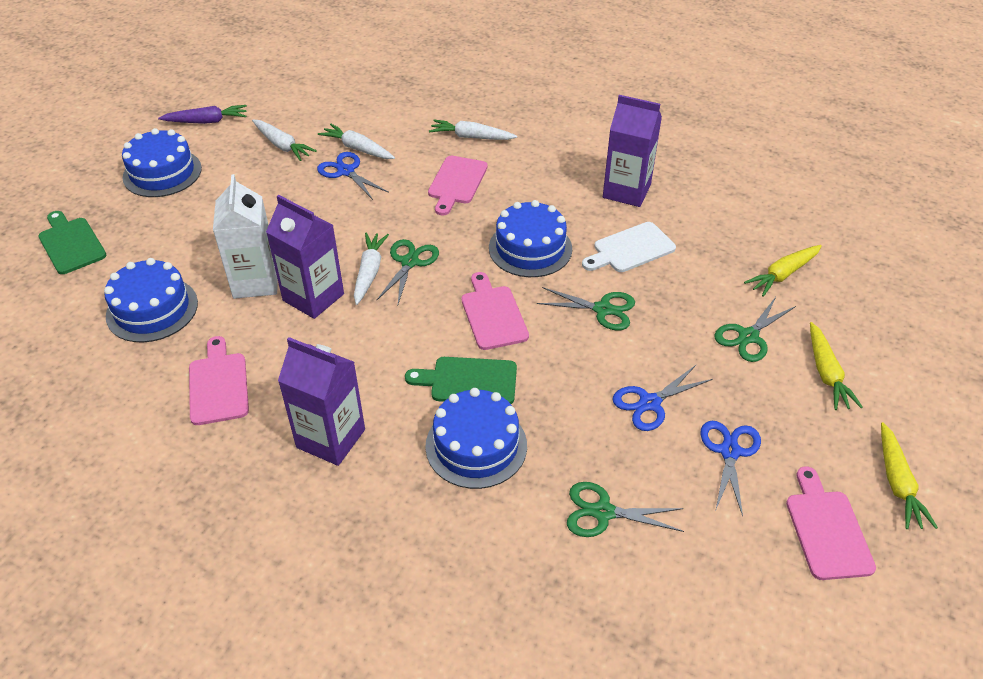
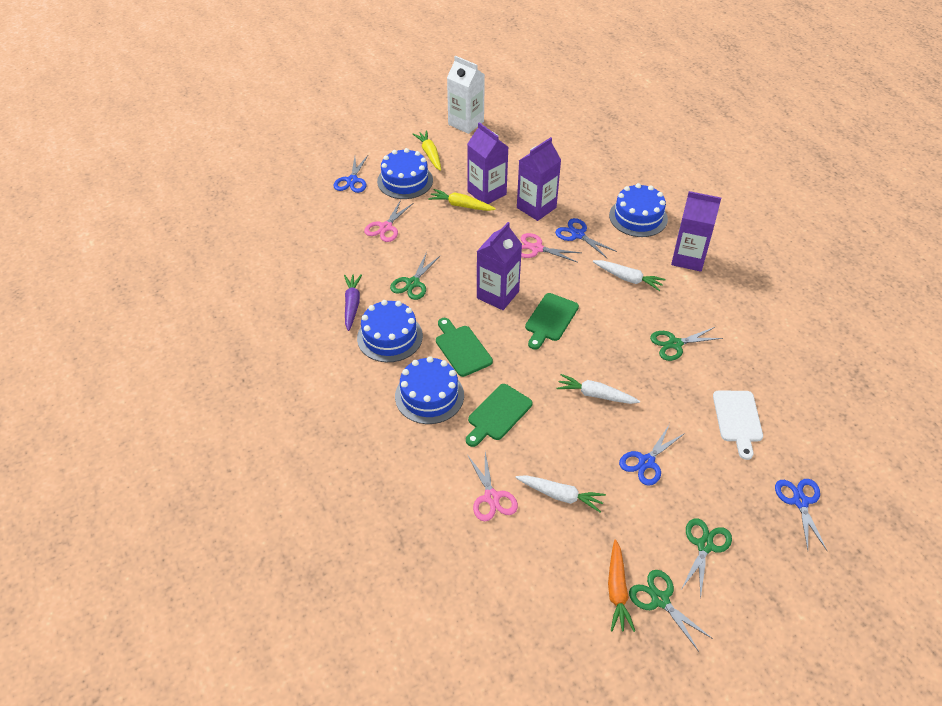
blue scissors: [317,152,389,200] [612,365,713,431] [700,421,761,516] = 3 -> [334,155,368,193] [555,218,617,259] [619,424,685,486] [775,479,827,551] = 4
green cutting board: [39,211,106,274] [405,357,517,404] = 2 -> [436,318,493,377] [466,384,532,447] [525,293,579,350] = 3
orange carrot: none = 0 -> [608,540,635,632] = 1
pink cutting board: [189,336,249,425] [428,156,488,215] [462,272,529,350] [786,466,876,580] = 4 -> none = 0
pink scissors: none = 0 -> [364,200,413,242] [468,452,518,521] [521,233,581,263] = 3
purple carton: [266,195,344,319] [278,337,365,466] [603,95,662,207] = 3 -> [467,122,508,204] [477,222,522,310] [517,137,561,221] [671,191,721,272] = 4
white carrot: [252,120,317,161] [318,124,395,159] [354,232,389,305] [429,120,517,140] = 4 -> [516,475,606,512] [556,374,640,404] [593,260,666,291] = 3
yellow carrot: [744,245,822,297] [810,322,863,410] [881,422,938,529] = 3 -> [413,130,441,171] [428,189,496,211] = 2

